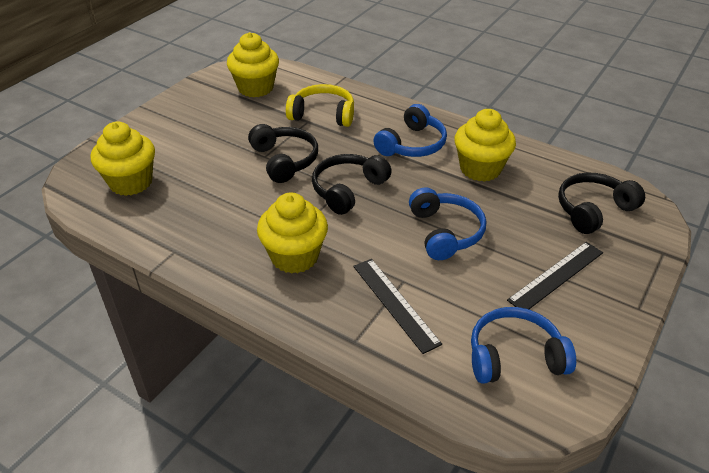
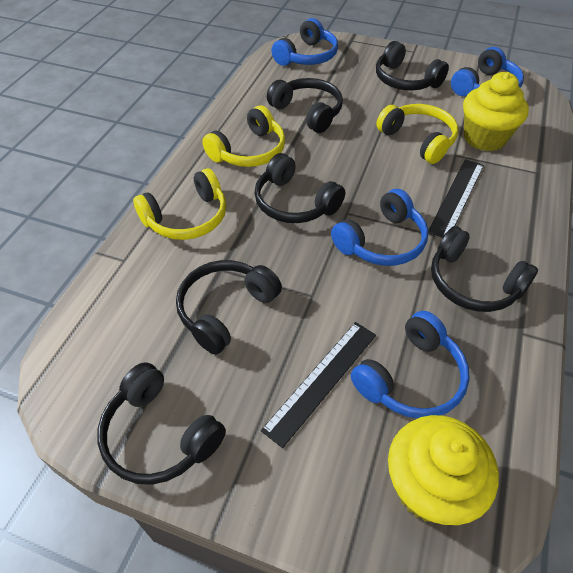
black headphones: [248,124,318,183] [312,154,392,215] [558,172,645,234] = 3 -> [97,362,226,485] [176,260,282,355] [254,153,345,223] [267,78,343,133] [376,41,449,90] [431,226,538,312] = 6
blue headphones: [373,104,447,157] [409,188,486,260] [471,307,576,384] = 3 -> [271,18,338,66] [331,189,428,266] [351,311,470,418] [451,47,524,96] = 4
yellow cupcake: [91,122,155,196] [227,32,279,97] [257,192,328,274] [454,109,516,182] = 4 -> [388,415,499,525] [463,72,529,151] = 2
yellow headphones: [286,84,354,127] = 1 -> [133,168,227,240] [202,105,285,167] [376,104,458,164] = 3

